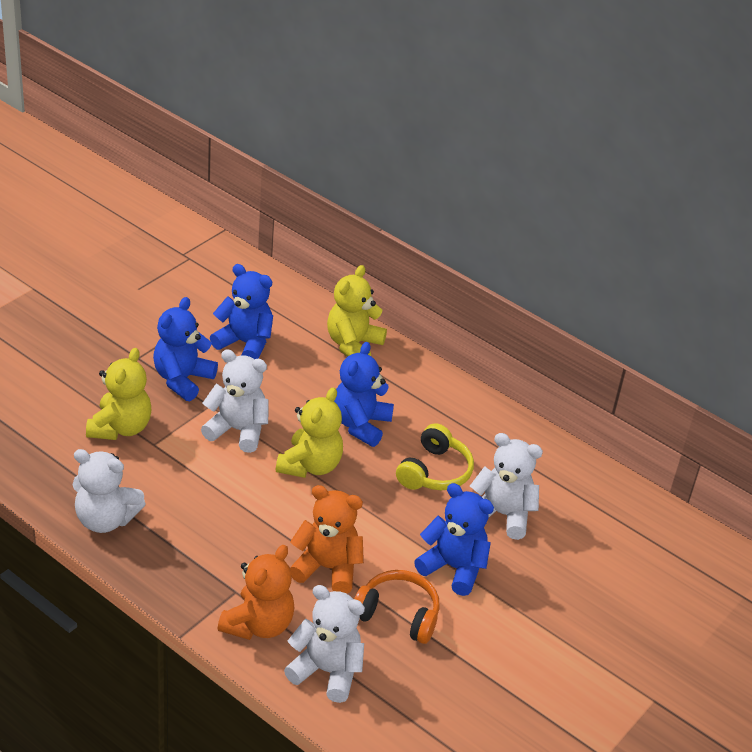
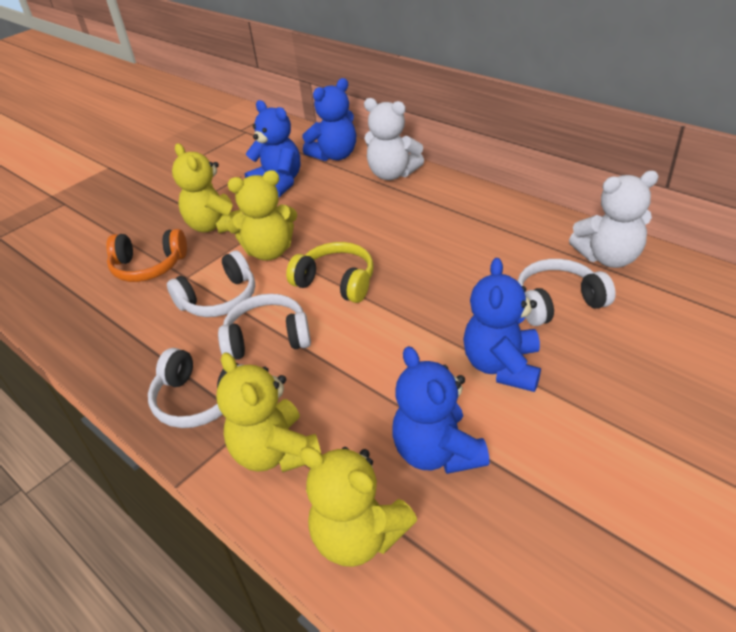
orange teddy bear: [218,545,295,640] [290,485,364,594] = 2 -> none = 0
white headphones: none = 0 -> [148,348,243,428] [167,250,255,317] [218,294,311,360] [518,259,616,326] = 4
white teddy bear: [73,449,146,533] [201,349,269,453] [284,585,365,703] [470,433,543,540] = 4 -> [364,98,424,180] [569,171,659,268] = 2
yellow teddy bear: [86,348,151,440] [276,387,343,478] [327,265,387,357] = 3 -> [172,143,243,233] [216,352,321,472] [227,170,297,261] [299,446,417,567] = 4

